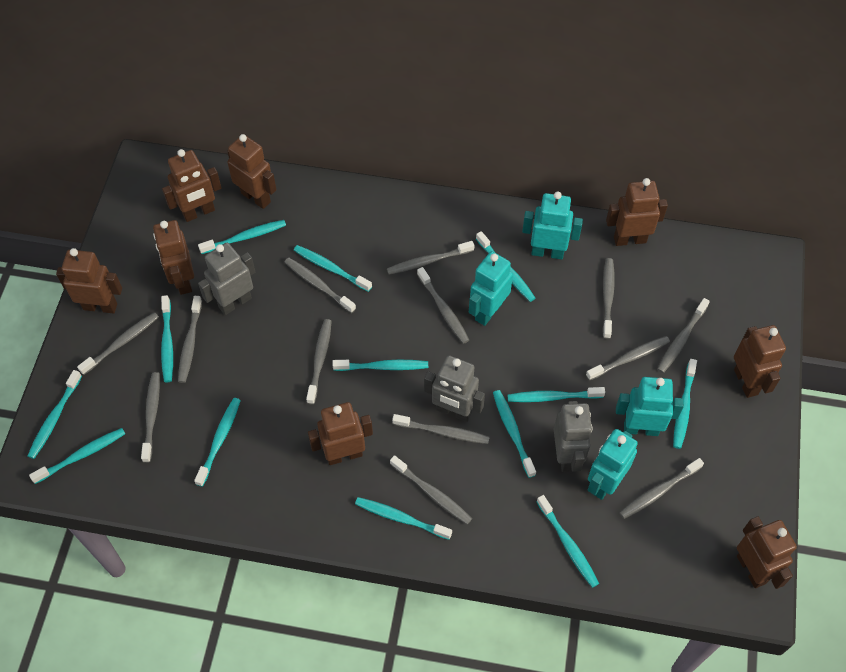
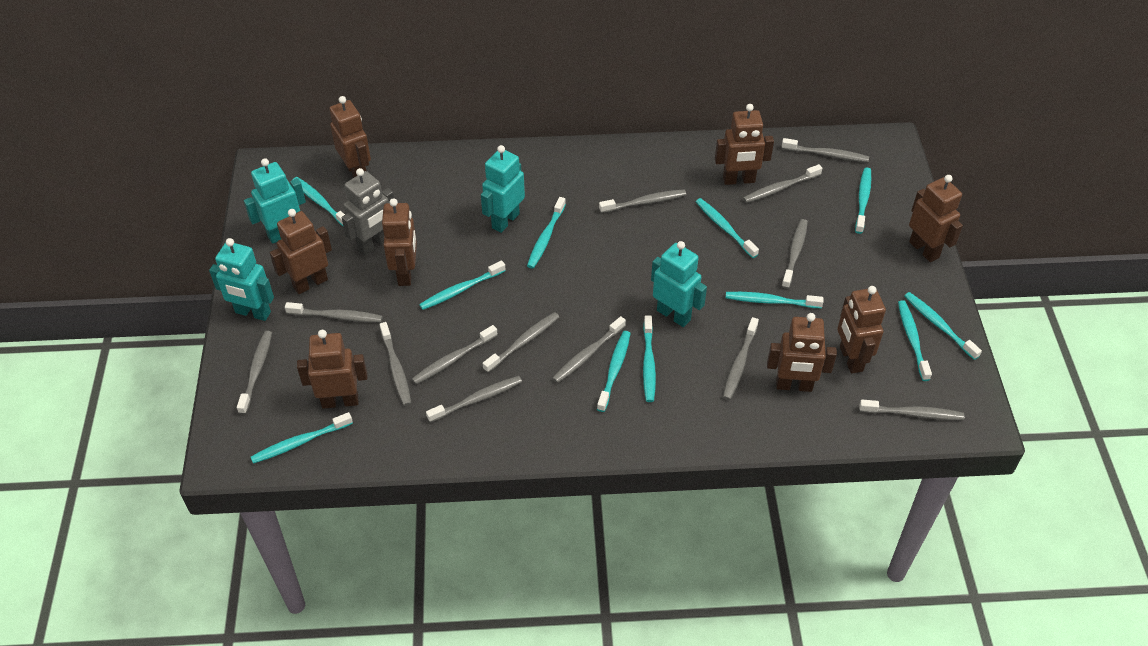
grey robot: [198,243,255,315] [424,355,485,422] [554,401,593,472] = 3 -> [342,168,394,255] = 1
turquoise toothbrush: [28,370,82,459] [29,428,125,484] [161,295,173,382] [194,398,241,487] [198,220,286,254] [294,245,372,292] [333,359,428,371] [355,497,452,540] [476,231,535,302] [493,390,536,478] [507,387,605,402] [537,495,599,588] [673,359,697,449] = 13 -> [251,412,353,464] [292,177,345,226] [419,261,506,310] [527,197,566,269] [597,331,631,412] [643,315,656,402] [696,198,759,258] [726,292,824,308] [855,167,871,234] [898,300,932,381] [904,292,982,360] = 11

